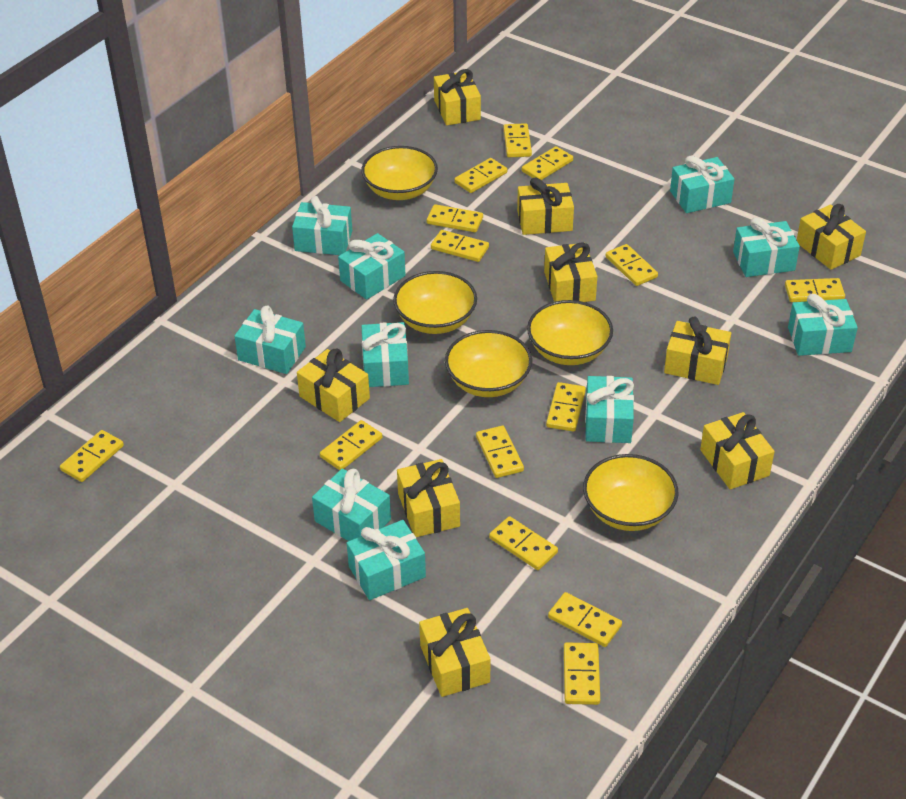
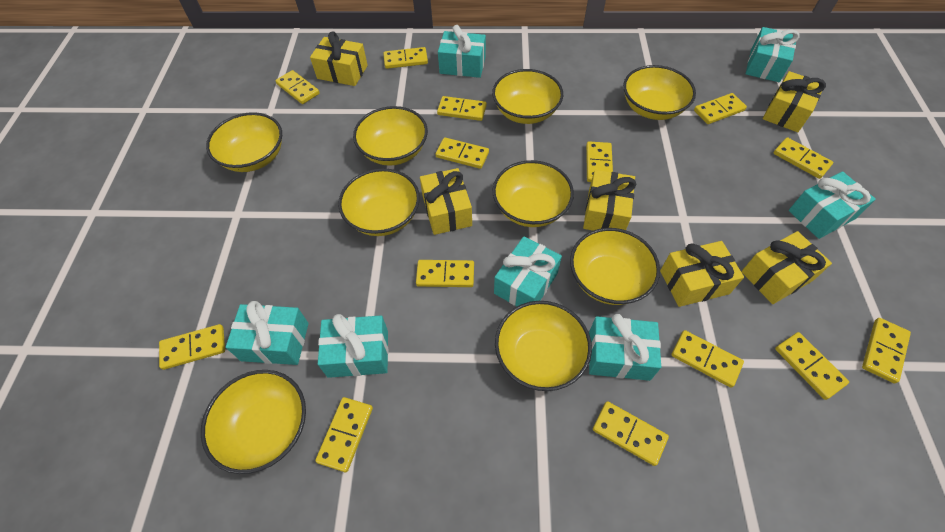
turquoise gift: [234,305,306,374] [292,196,352,255] [312,468,391,541] [338,233,405,300] [347,520,426,600] [361,322,409,387] [585,376,634,443] [670,156,735,213] [733,217,800,277] [788,294,858,356] = 10 -> [226,301,309,365] [318,314,388,378] [438,25,486,78] [494,236,562,306] [589,314,661,381] [746,27,799,82] [789,171,876,239] = 7
yellow bowl: [361,146,438,200] [393,271,477,334] [445,330,532,397] [527,300,613,365] [583,454,678,531] = 5 -> [201,370,306,474] [206,112,282,172] [338,168,420,236] [353,106,428,166] [492,69,563,124] [492,160,574,227] [495,301,592,391] [570,228,660,305] [623,65,696,120] = 9
yellow gift: [297,349,370,422] [397,459,460,537] [419,608,490,697] [434,69,481,126] [517,177,574,235] [544,242,597,302] [664,316,731,385] [700,412,775,489] [797,204,866,270] = 9 -> [310,31,368,86] [420,168,472,235] [583,170,636,231] [660,241,744,307] [741,231,832,304] [763,71,826,132] = 6

